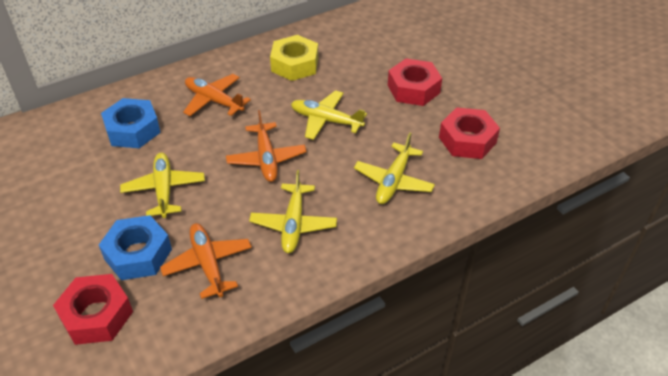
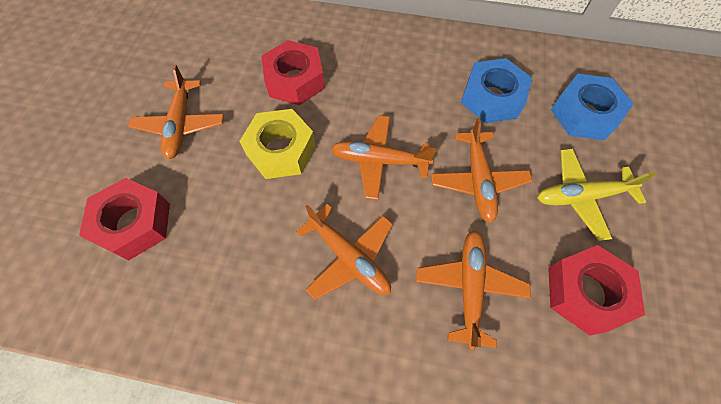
orange plane: [160,223,252,299] [183,74,251,116] [226,110,307,182] = 3 -> [128,65,224,159] [296,204,393,300] [331,115,437,200] [416,230,531,350] [431,117,532,223] = 5
yellow plane: [120,153,205,218] [249,170,337,253] [291,90,367,140] [354,133,435,204] = 4 -> [537,148,656,241] = 1

